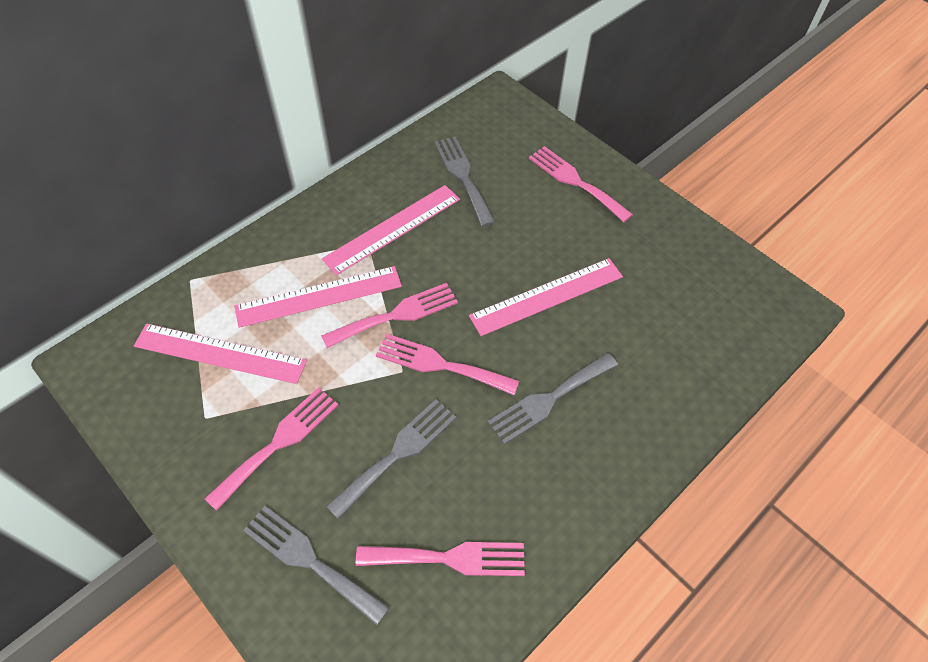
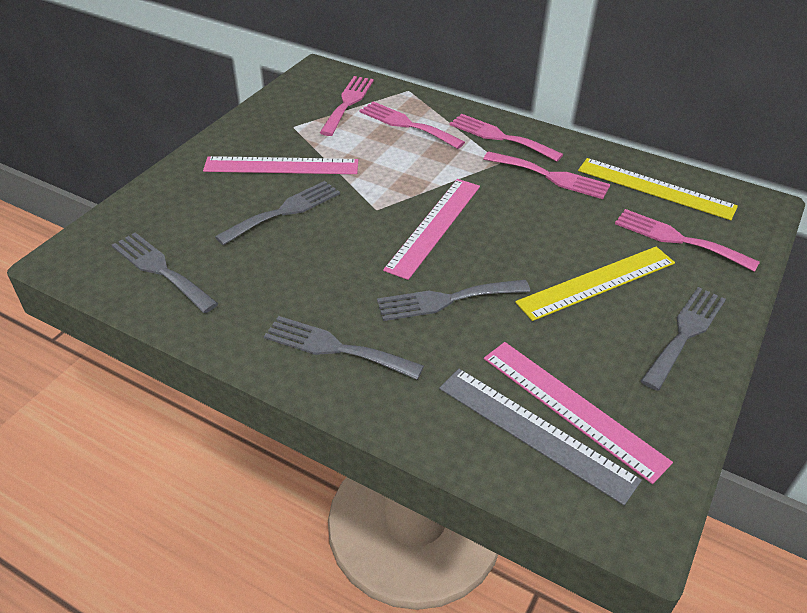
grey fork: [243,506,389,625] [326,399,457,519] [434,136,495,227] [488,353,618,445] = 4 -> [112,232,218,313] [215,181,340,245] [264,316,424,380] [377,280,530,321] [641,287,726,391] = 5
grey ruler: none = 0 -> [439,369,642,505] = 1
pink ruler: [134,323,307,384] [234,266,402,328] [322,185,460,275] [469,258,623,336] = 4 -> [203,156,358,174] [383,179,480,280] [484,342,673,484] = 3
yellow ruler: none = 0 -> [515,247,675,321] [578,158,738,220] = 2

